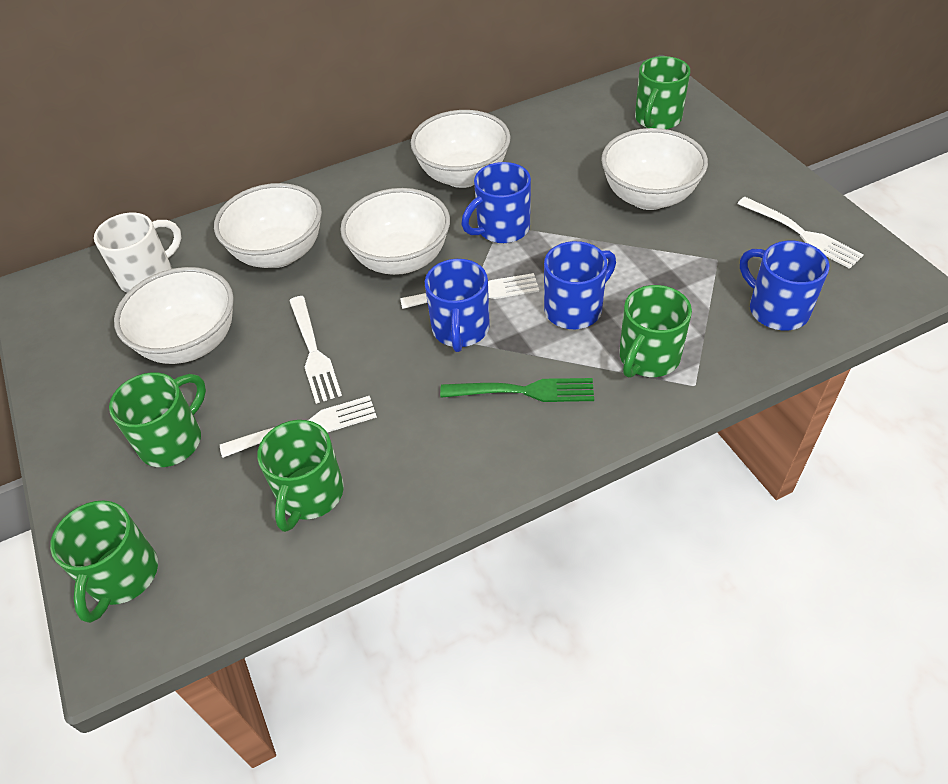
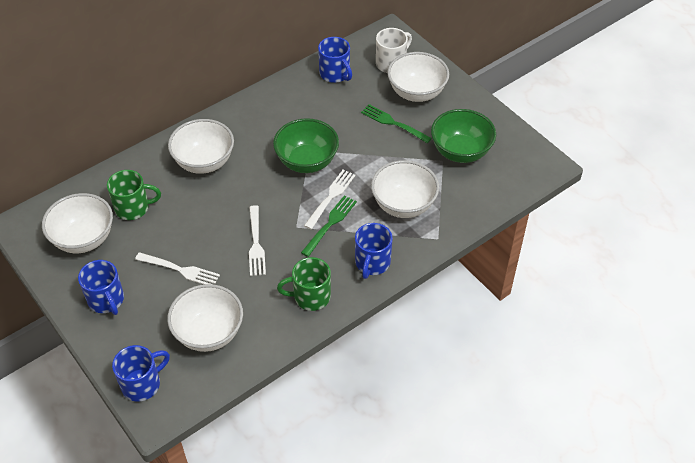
green bowl: none = 0 -> [273,118,339,173] [431,109,496,163] = 2
green fork: [440,378,594,402] = 1 -> [301,195,357,257] [361,104,432,143] = 2
green mug: [50,500,158,623] [109,372,206,467] [257,420,344,532] [619,285,692,378] [635,56,690,129] = 5 -> [107,170,161,220] [277,257,331,311] = 2
white fork: [220,396,377,458] [289,296,342,404] [400,273,539,309] [737,197,864,269] = 4 -> [135,252,220,285] [249,205,266,276] [304,170,356,229] = 3

